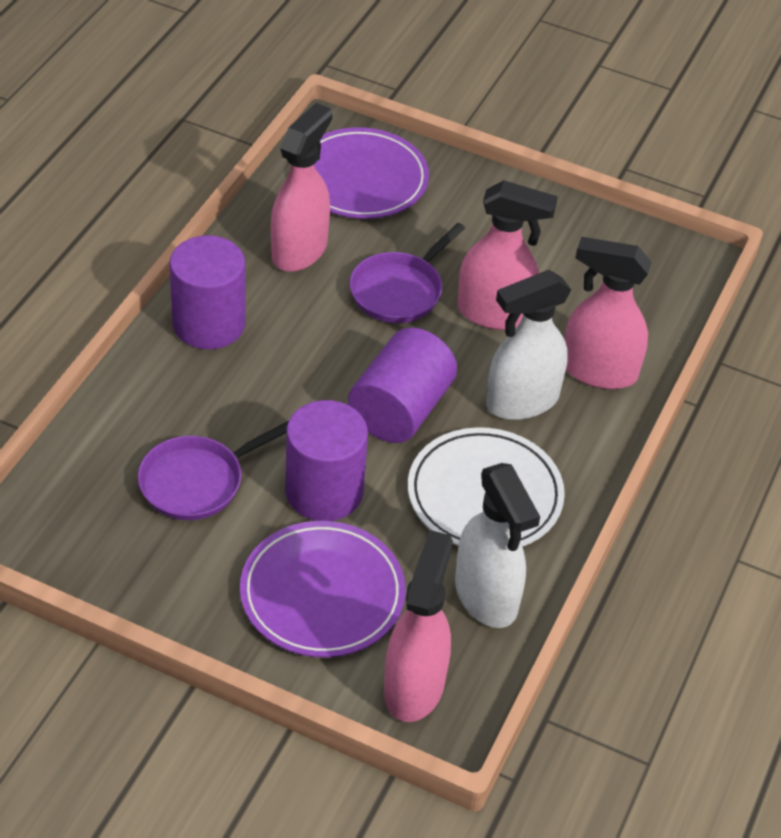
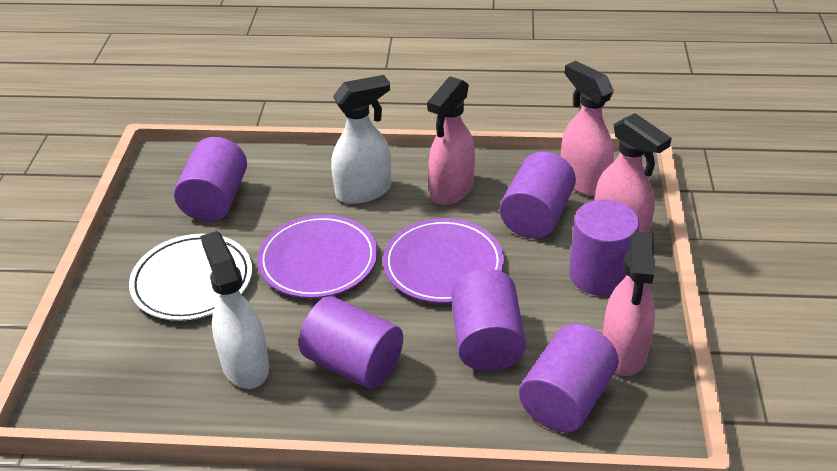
purple cylinder: [169,235,246,349] [285,400,368,521] [348,327,457,443] = 3 -> [174,137,247,222] [299,296,403,389] [451,269,526,371] [500,152,576,239] [519,324,619,432] [569,200,639,296] = 6
purple pan: [138,421,288,520] [349,223,465,323] = 2 -> none = 0

